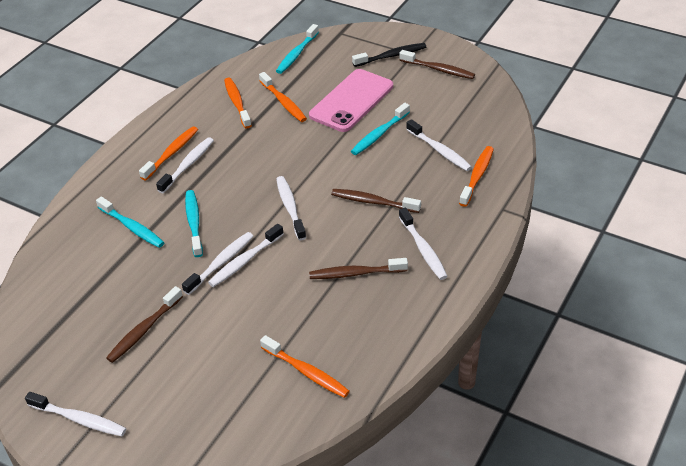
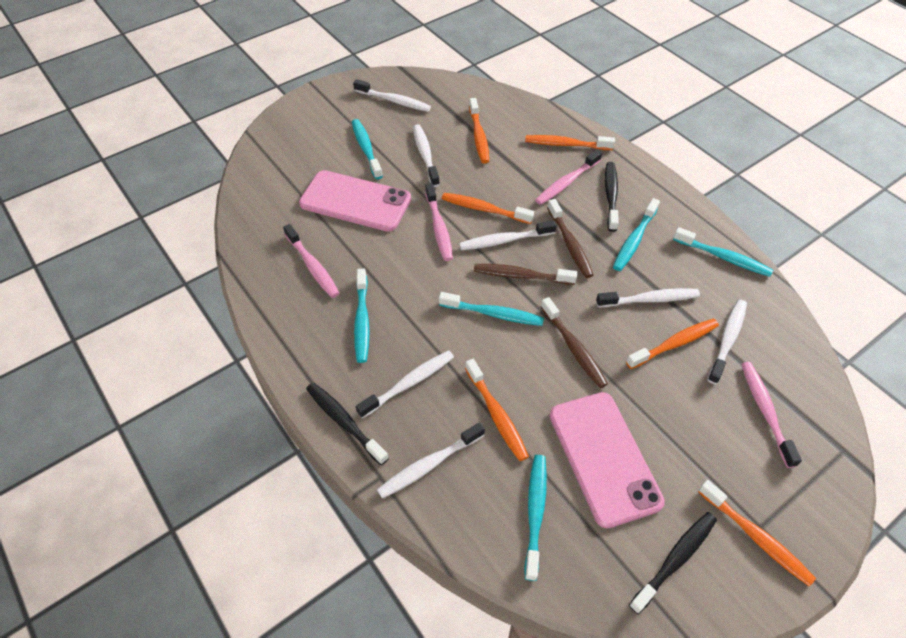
black toothbrush: [352,43,426,67] = 1 -> [306,382,389,465] [605,162,619,232] [629,512,717,614] = 3
brown toothbrush: [106,286,183,363] [309,258,408,279] [331,189,421,213] [399,50,475,79] = 4 -> [474,264,577,285] [541,297,608,388] [547,199,593,278] = 3
orange toothbrush: [139,126,198,181] [224,77,252,128] [259,72,307,122] [260,335,350,398] [459,146,494,207] = 5 -> [442,193,534,224] [465,359,529,461] [469,98,489,164] [525,135,615,150] [626,319,719,369] [698,480,816,586] = 6
pink phone: [309,69,393,132] = 1 -> [299,170,411,232] [550,392,665,529] = 2
pink toothbrush: none = 0 -> [283,224,340,298] [425,183,453,261] [535,149,602,205] [741,362,802,468] = 4
turquoise toothbrush: [96,196,165,248] [185,190,203,257] [276,24,319,74] [351,103,410,155] = 4 -> [352,119,383,179] [354,269,369,363] [439,292,544,326] [524,455,547,581] [613,198,660,271] [673,227,773,277] = 6

